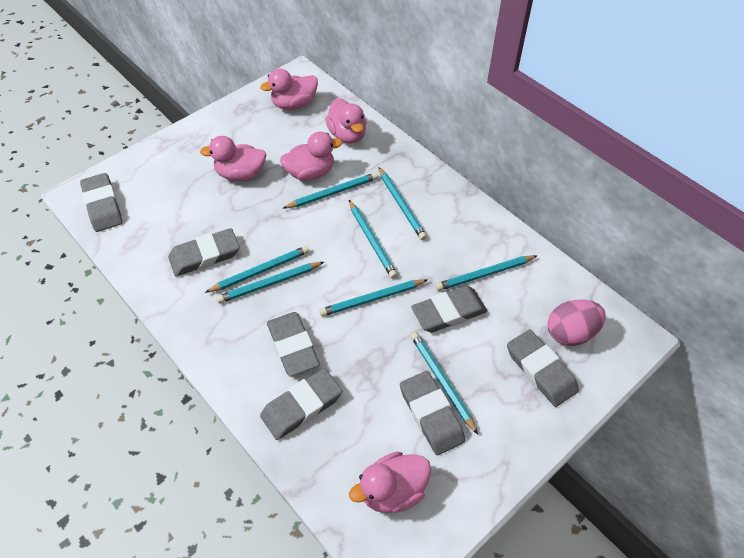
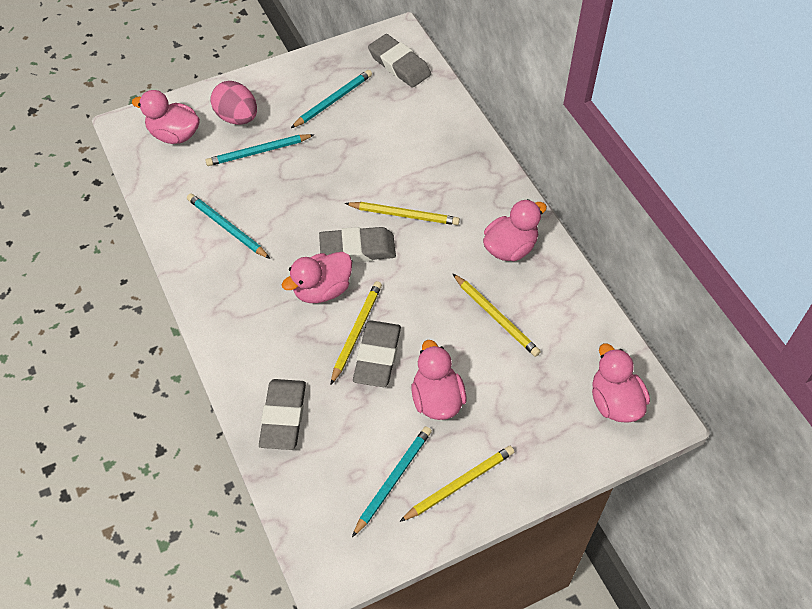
grey eraser: [80,173,123,232] [168,228,240,276] [260,368,342,440] [267,312,320,377] [400,371,465,455] [411,286,487,333] [507,329,579,407] = 7 -> [259,379,306,450] [319,227,396,262] [353,320,401,387] [368,34,431,88] = 4
turquoise pencil: [205,246,309,293] [216,262,324,303] [283,173,378,208] [319,279,427,316] [349,200,397,278] [378,167,427,240] [411,332,478,435] [435,255,538,291] = 8 -> [187,193,270,259] [205,134,315,166] [291,70,372,128] [352,426,432,537] = 4
yellow pencil: none = 0 -> [331,281,382,384] [345,202,460,225] [399,446,514,522] [453,274,541,357] = 4

